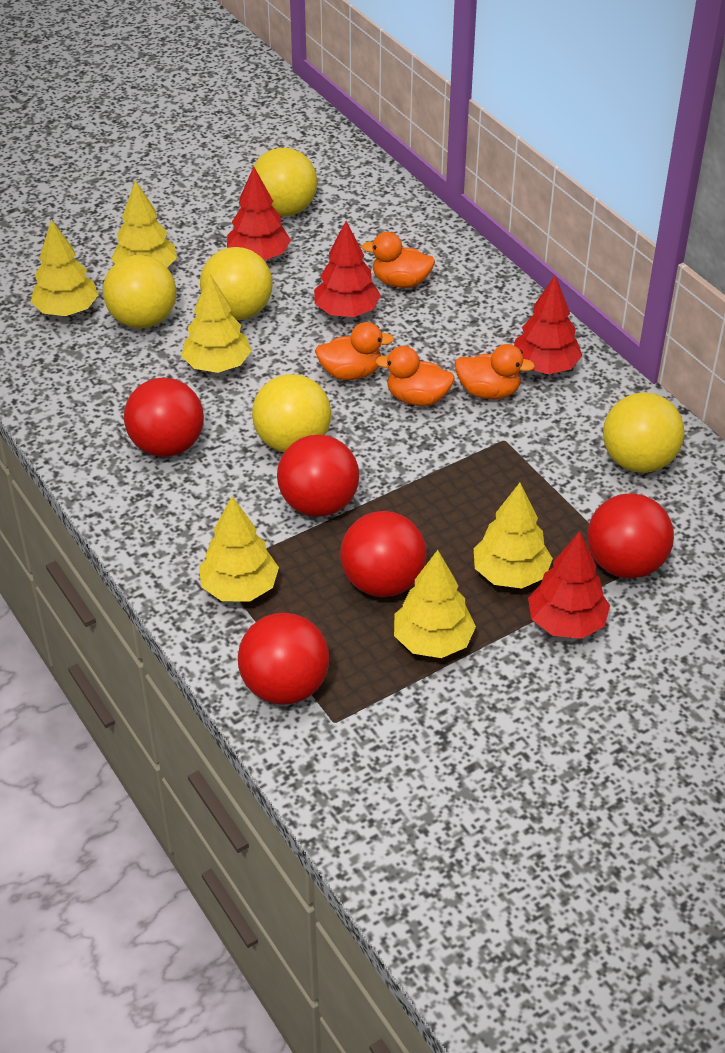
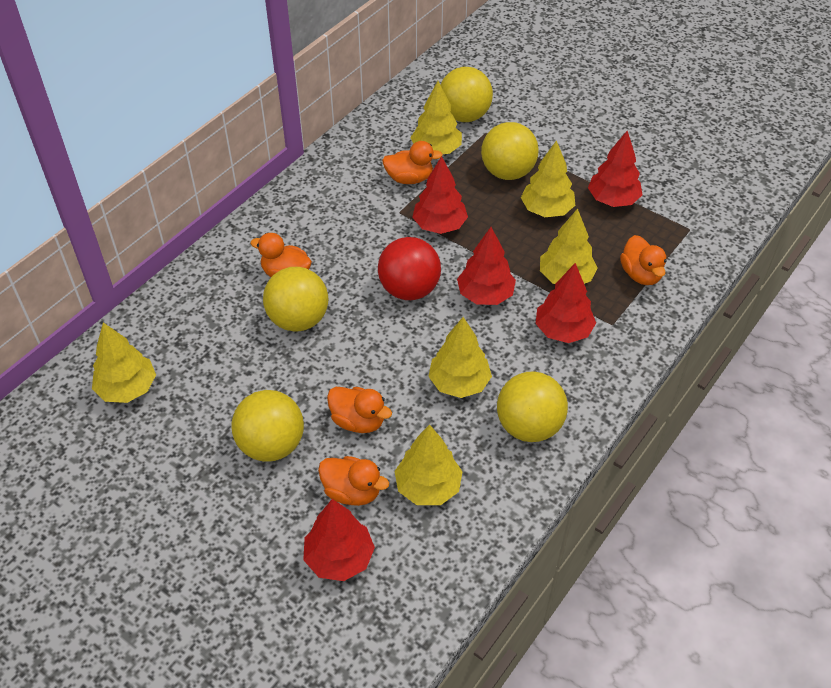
orange duck: [315,322,394,380] [361,232,435,288] [375,346,455,406] [455,344,535,399] = 4 -> [250,233,312,277] [318,456,389,506] [327,387,392,433] [382,141,443,184] [620,235,667,285] = 5
red ball: [124,377,204,457] [238,613,329,705] [277,435,359,517] [340,511,427,597] [587,493,674,579] = 5 -> [378,237,441,300] = 1
red tree: [227,167,291,260] [314,221,381,317] [514,275,582,374] [528,531,610,639] = 4 -> [303,499,375,581] [412,156,468,234] [457,227,516,305] [535,263,596,343] [588,131,643,207] = 5

